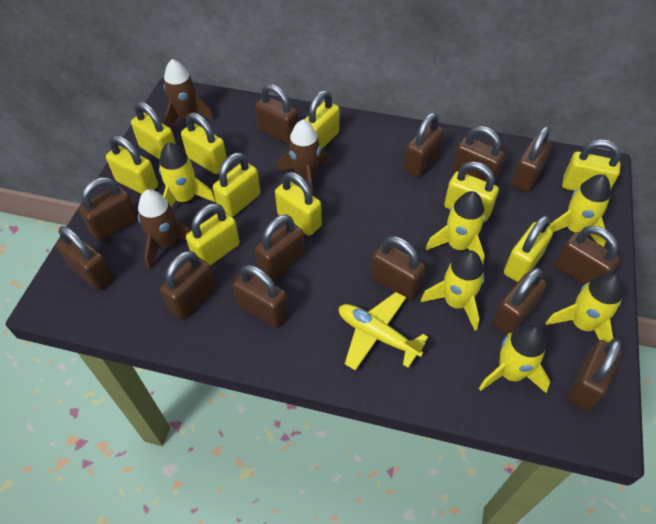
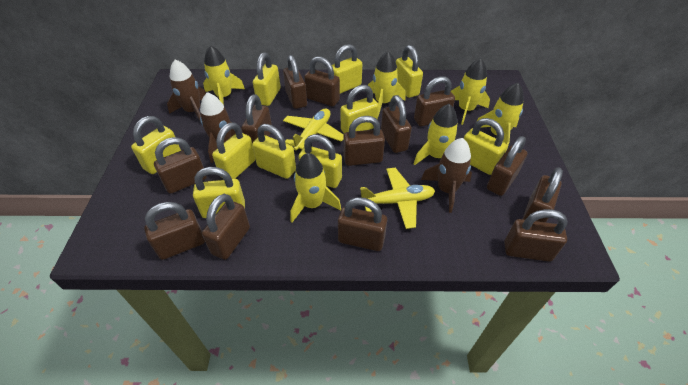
yellow plane: [339,292,428,370] = 1 -> [283,108,344,151] [360,168,435,229] = 2

